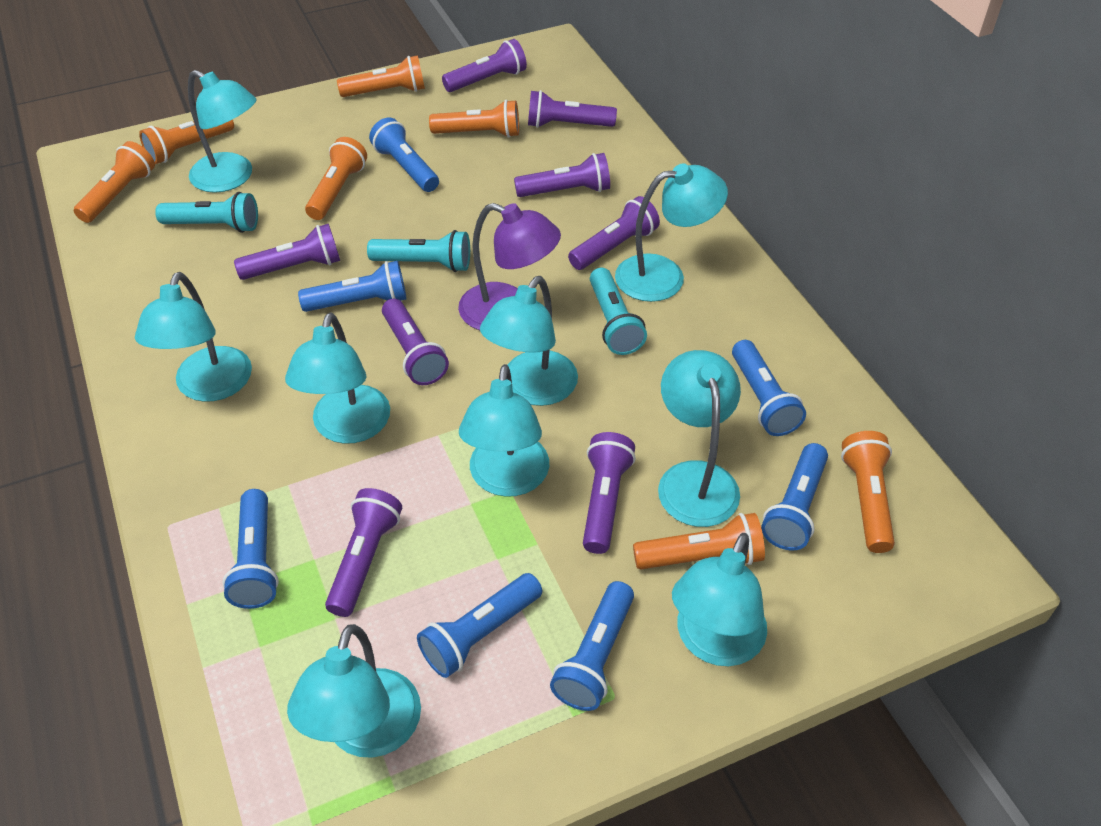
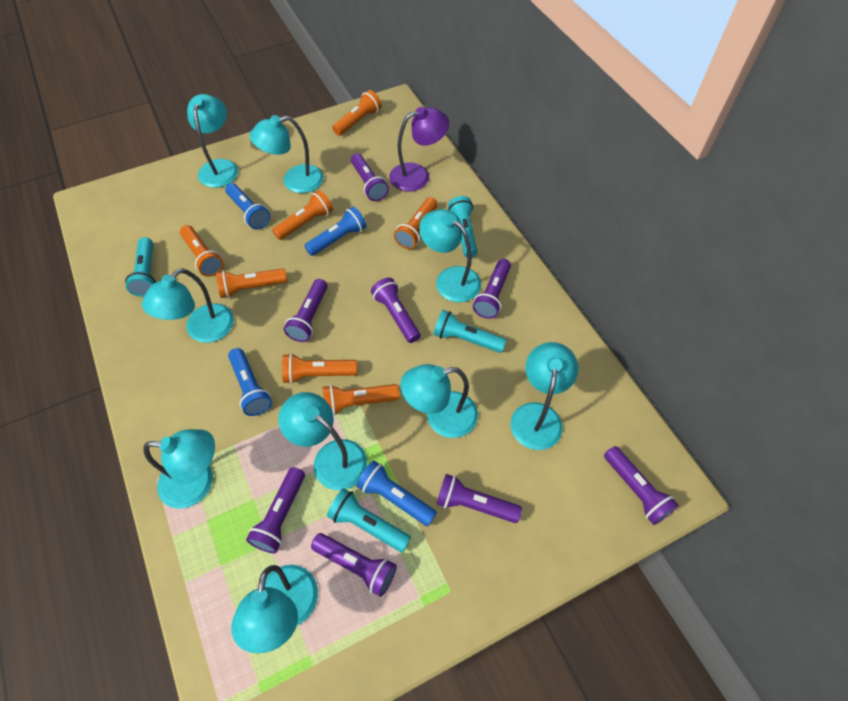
blue flashlight: [222,489,279,609] [298,261,406,312] [369,117,439,192] [417,573,542,678] [550,581,634,711] [732,340,806,436] [761,443,828,550] = 7 -> [225,183,270,229] [228,348,272,416] [304,206,367,256] [356,460,437,526] = 4
turquoise flashlight: [155,192,258,233] [367,230,470,272] [590,268,647,355] = 3 -> [125,237,156,297] [327,488,411,552] [433,310,506,353] [448,196,478,258] = 4

